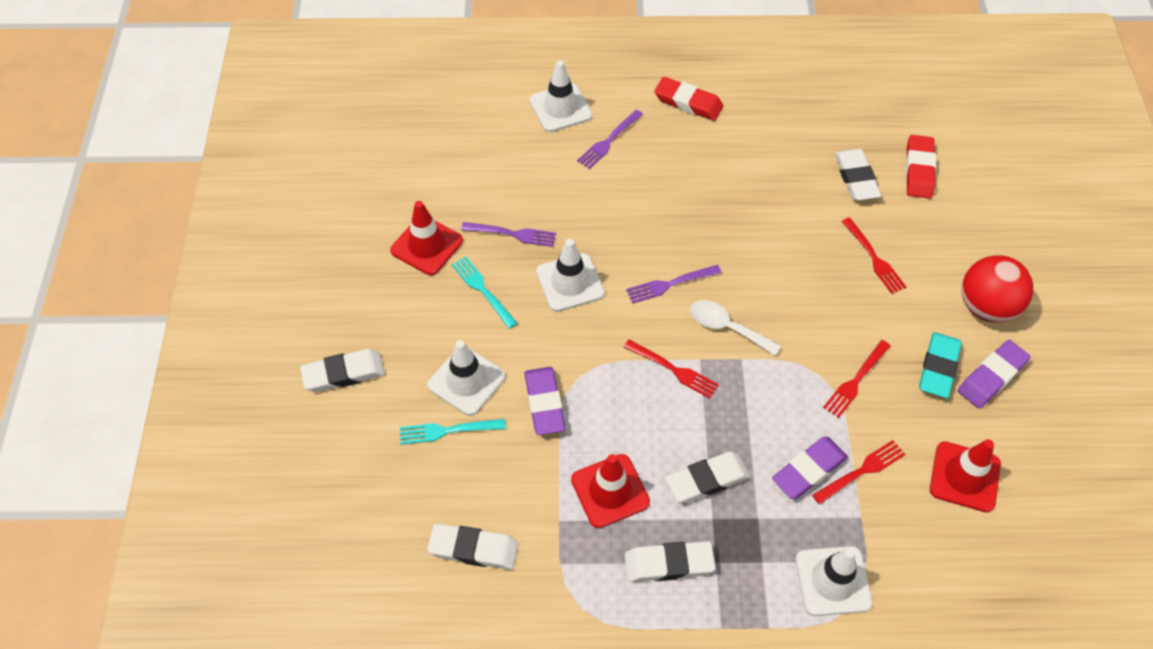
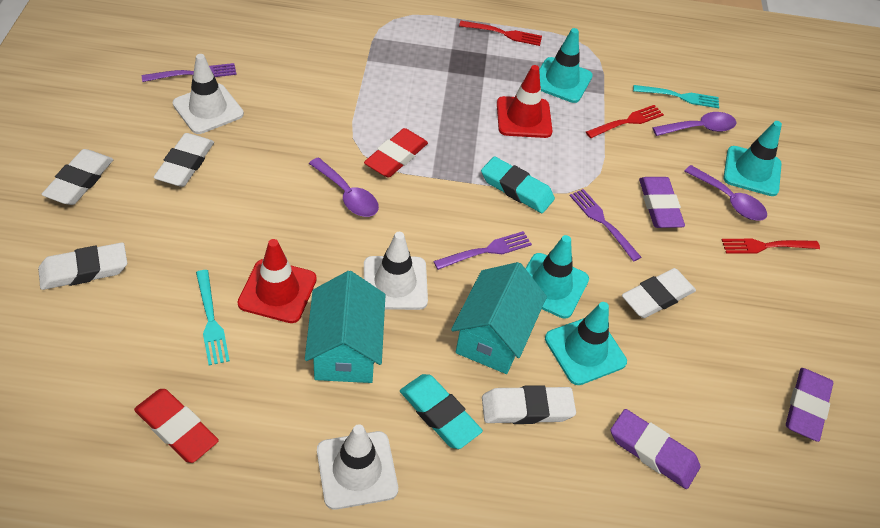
purple spoon: none = 0 -> [309,157,379,217] [652,112,736,136] [684,165,767,221] = 3
red ball: [962,255,1033,322] = 1 -> none = 0
red fork: [624,340,719,398] [812,440,905,504] [823,340,891,418] [842,217,906,294] = 4 -> [459,21,542,46] [586,105,664,138] [722,239,820,254] = 3
red traffic cone: [390,201,463,275] [571,454,650,528] [930,439,1001,512] = 3 -> [237,239,317,323] [497,65,553,138] = 2
turquoise eraser: [919,332,962,398] = 1 -> [400,374,483,449] [481,156,555,213] = 2
turquoise house: none = 0 -> [305,271,386,383] [451,262,547,374] = 2
turquoise traffic cone: none = 0 -> [525,235,589,318] [539,28,593,103] [545,302,627,385] [723,121,782,196] = 4
white spoon: [690,300,781,356] = 1 -> none = 0
white traffic cone: [427,340,506,416] [530,60,592,132] [536,239,604,312] [796,546,872,616] = 4 -> [173,54,244,134] [317,424,398,510] [364,232,428,310] = 3

